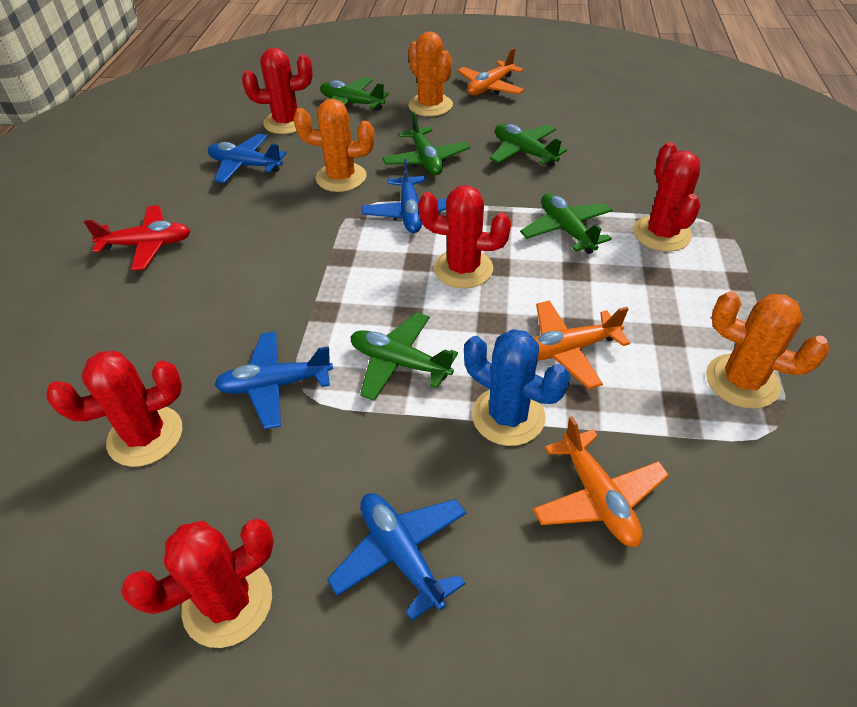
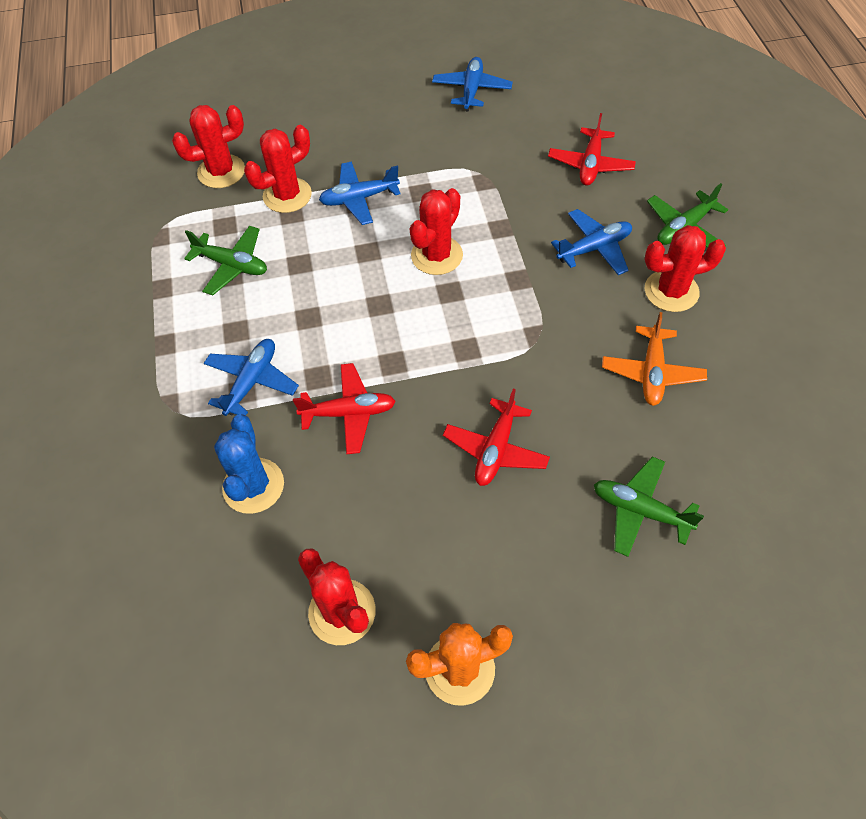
green plane: [320,77,389,111] [350,312,458,401] [382,112,470,175] [490,124,567,167] [520,193,613,254] = 5 -> [184,226,267,295] [594,457,704,557] [647,183,728,247] = 3
orange cactus: [293,99,374,192] [408,31,453,117] [706,291,829,409] = 3 -> [406,623,513,706] = 1
orange plane: [457,48,524,95] [533,300,630,389] [533,416,669,547] = 3 -> [602,312,707,406] = 1
red plane: [84,205,190,271] = 1 -> [293,363,396,454] [443,388,550,486] [548,113,636,186] = 3

